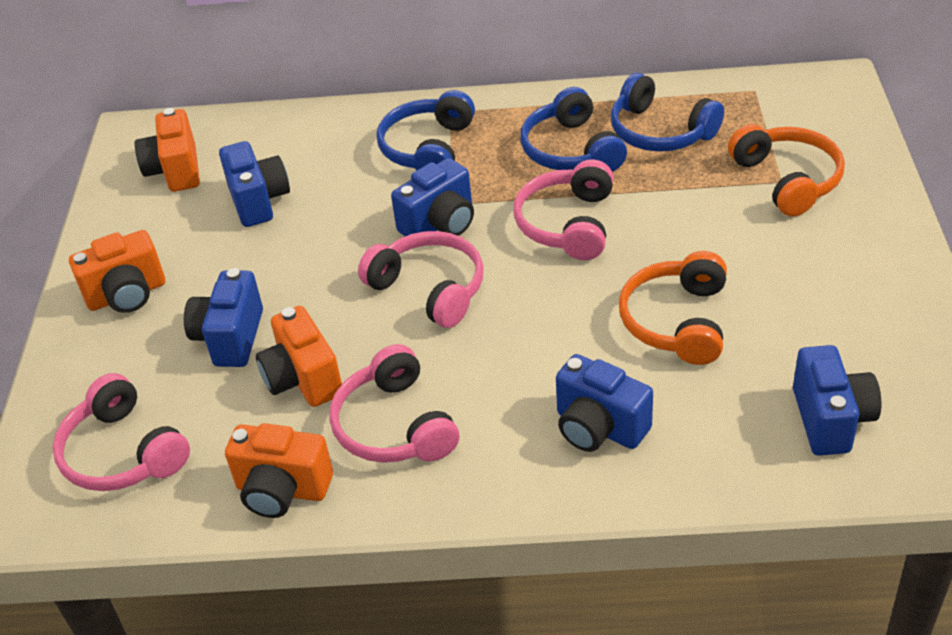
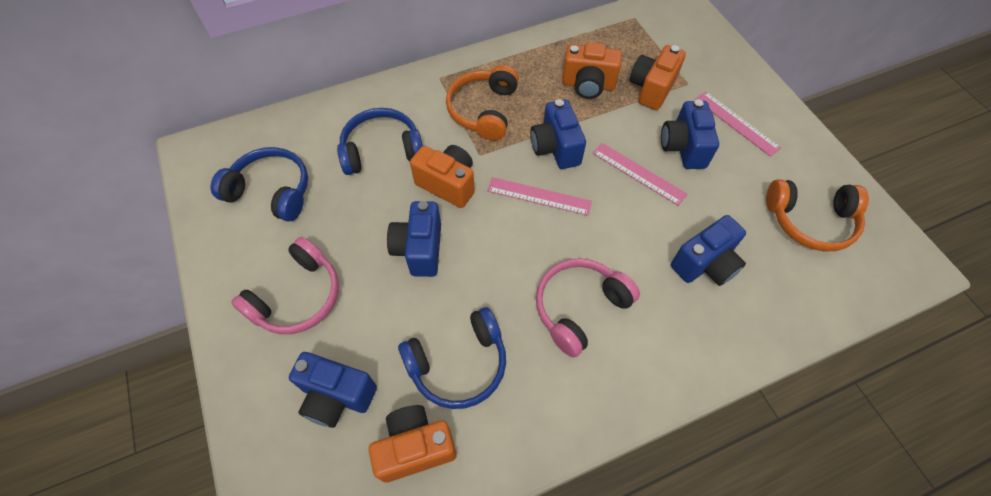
pink headphones: [53,373,190,491] [329,344,459,463] [358,231,484,328] [514,159,614,260] = 4 -> [231,237,339,334] [536,258,640,357] = 2
pink ruler: none = 0 -> [487,177,592,216] [593,143,688,206] [695,91,781,157] = 3

